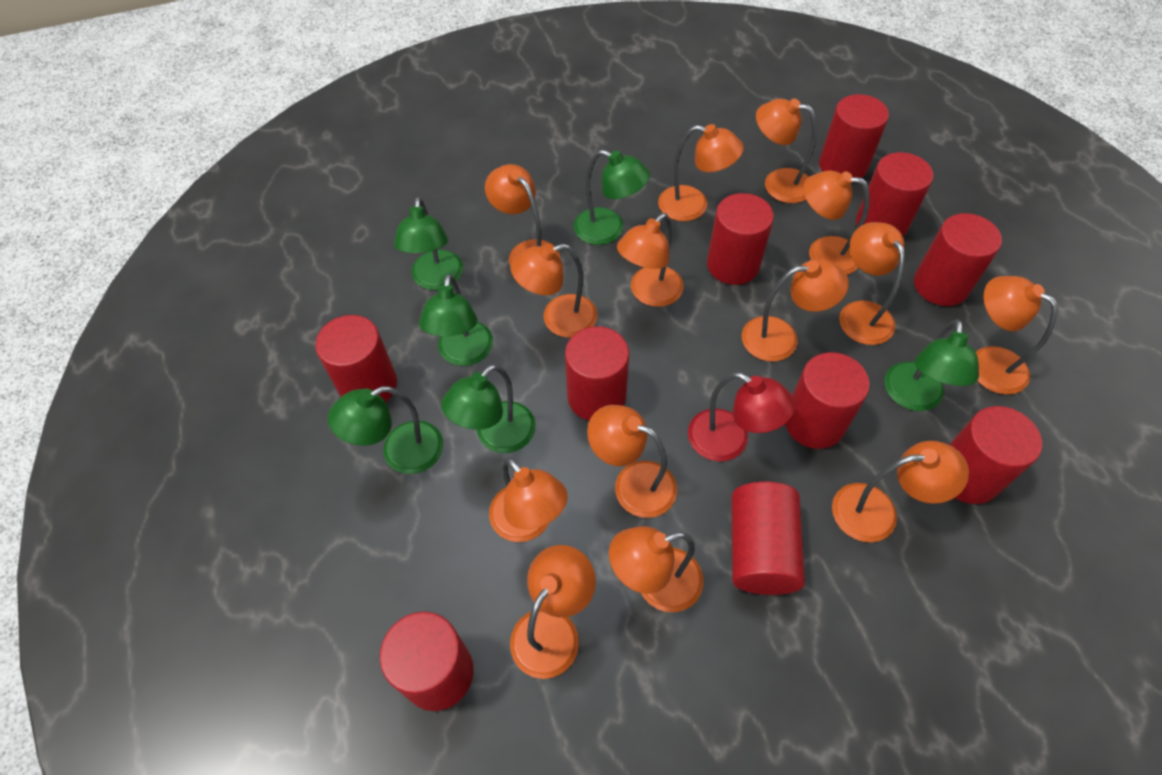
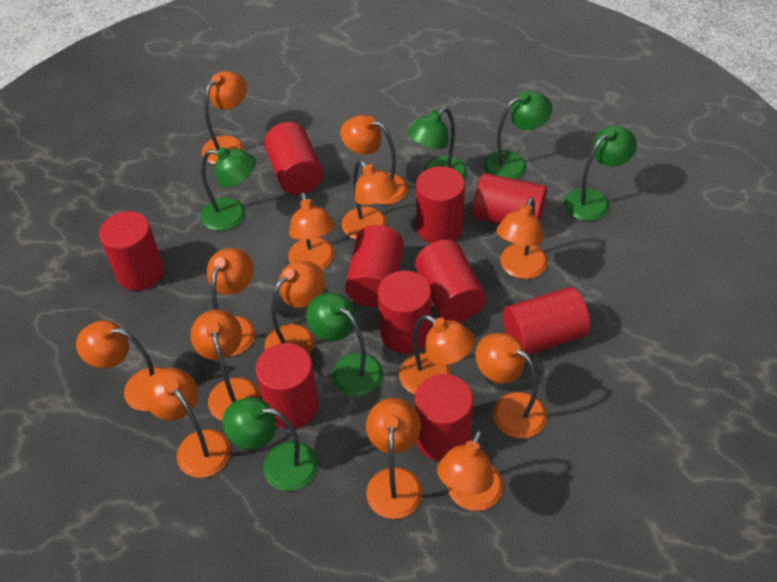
red lamp: [688,372,795,461] = 1 -> none = 0

